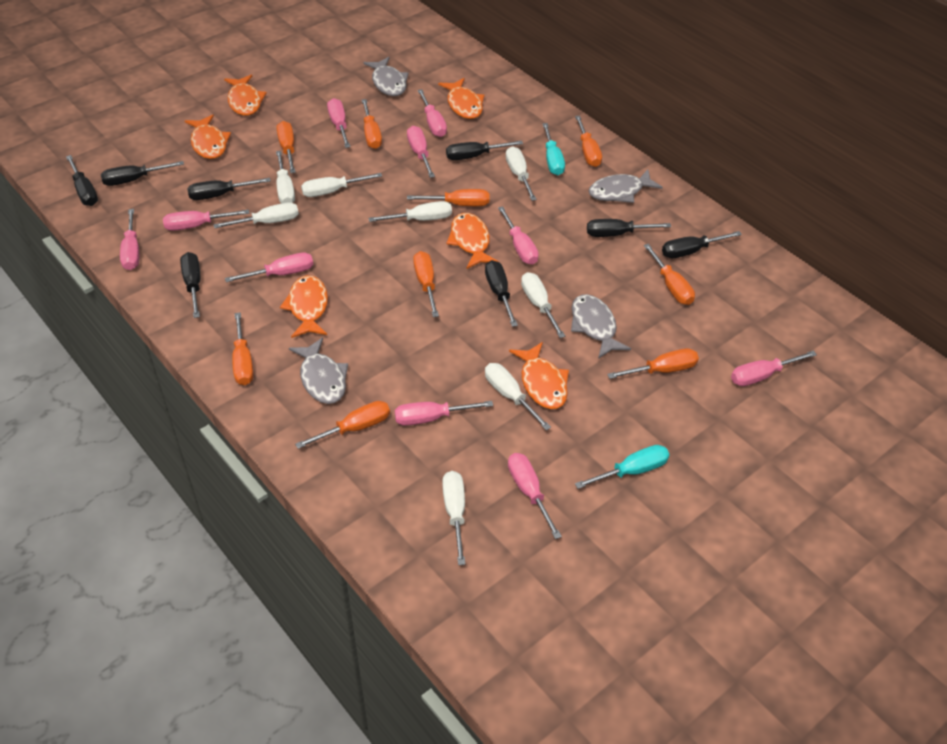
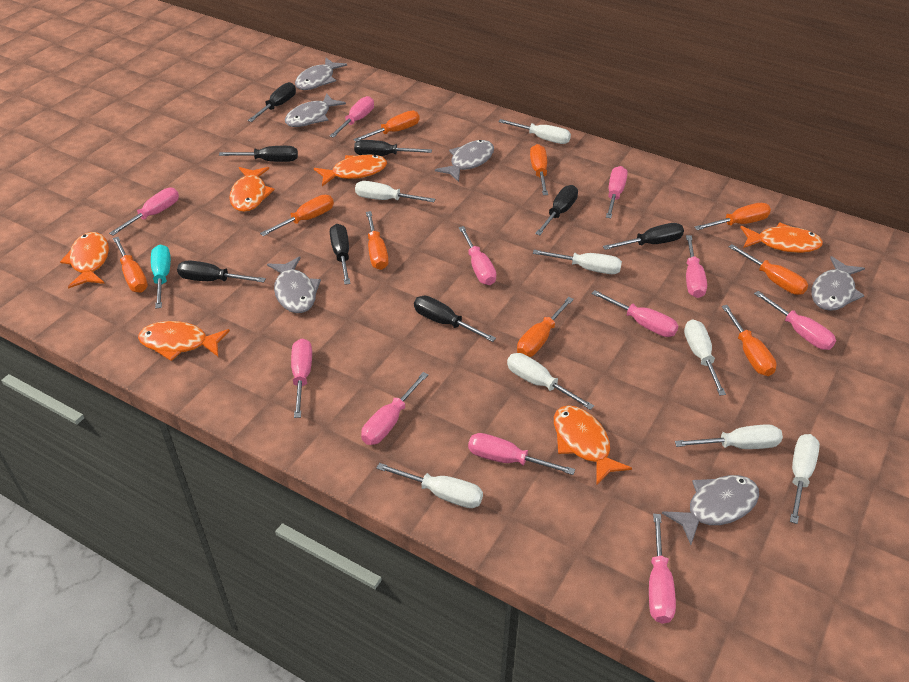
grey fish: [289,338,348,404] [363,57,409,96] [571,294,631,359] [588,170,663,203] = 4 -> [267,256,321,313] [285,93,346,127] [295,58,347,90] [435,140,494,182] [662,475,759,545] [811,256,865,311] = 6
pink screwdriver: [120,209,139,270] [163,210,249,231] [225,252,313,282] [327,98,350,148] [395,401,493,426] [407,126,435,178] [418,89,447,137] [498,206,539,265] [508,453,562,539] [731,351,817,386] = 10 -> [109,188,179,236] [291,338,312,418] [330,96,374,138] [361,372,428,445] [459,226,496,285] [468,433,575,475] [591,290,678,337] [606,166,628,218] [649,514,676,624] [686,235,707,298] [754,291,836,350] = 11
turquoise screwdriver: [543,123,565,175] [575,445,669,489] = 2 -> [151,245,171,308] = 1

